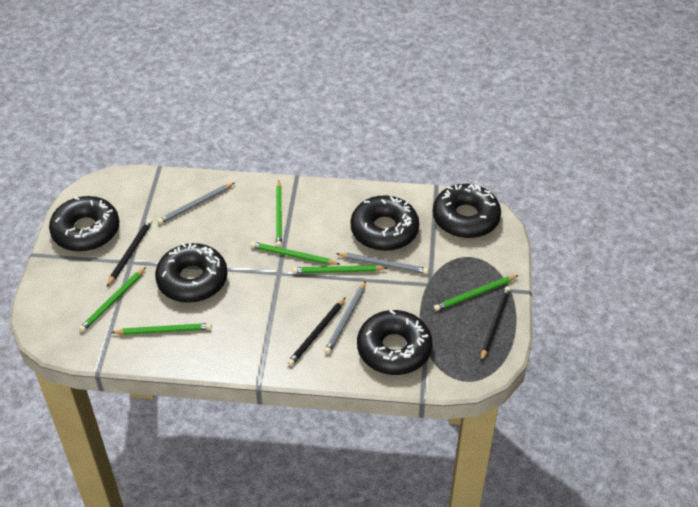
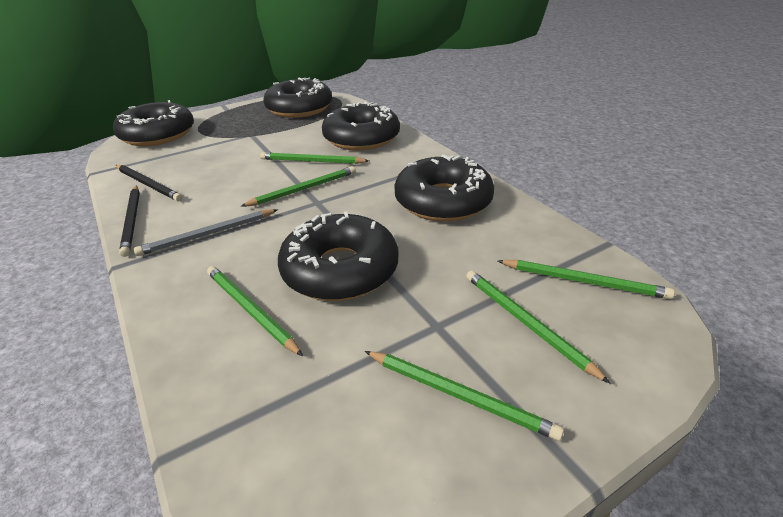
black pencil: [107,219,152,287] [287,297,346,366] [481,286,511,361] = 3 -> [116,165,183,202] [119,185,140,257] = 2
grey pencil: [157,183,235,224] [324,281,366,354] [336,253,429,274] = 3 -> [134,209,278,256] = 1

